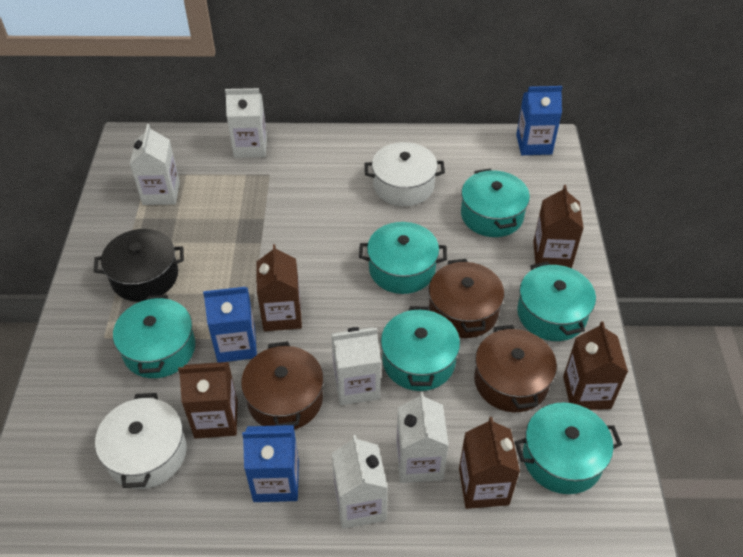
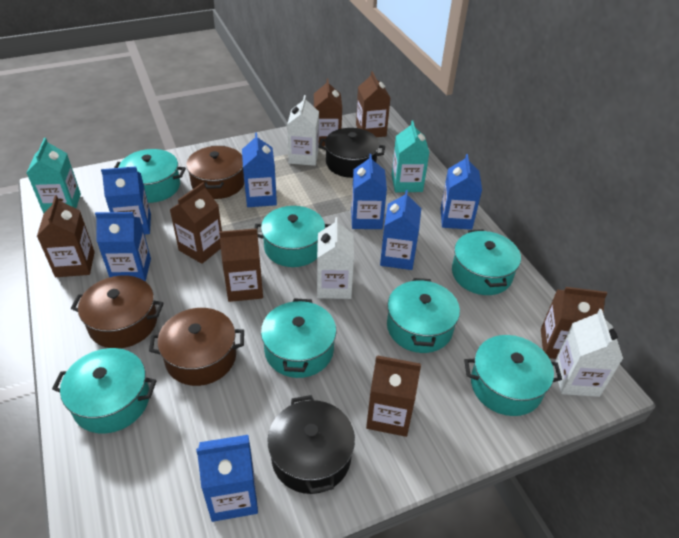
black pot: [94,229,184,302] = 1 -> [267,395,355,494] [318,128,385,178] = 2
blue carton: [203,287,257,363] [242,425,299,502] [516,86,562,155] = 3 -> [95,212,151,282] [101,166,151,234] [196,435,258,522] [242,133,277,207] [351,154,387,229] [380,190,421,270] [441,154,482,230] = 7
brown carton: [178,362,238,439] [256,244,302,331] [459,417,520,509] [533,185,584,268] [563,321,628,410] = 5 -> [37,195,95,277] [170,183,222,264] [219,228,263,302] [314,79,342,146] [356,71,390,137] [366,356,421,437] [541,287,607,359] = 7
turquoise carton: none = 0 -> [27,138,81,214] [392,121,429,192] = 2
turquoise pot: [113,295,195,378] [359,222,447,294] [381,306,460,391] [461,169,530,237] [515,402,622,494] [517,261,596,341] = 6 -> [52,348,156,433] [114,149,186,203] [255,206,331,267] [261,298,336,378] [387,278,460,353] [452,229,521,295] [464,335,562,416] = 7
white carton: [130,124,180,205] [225,88,267,158] [331,327,381,405] [332,435,388,529] [396,392,449,483] = 5 -> [287,95,319,166] [317,217,354,299] [554,309,623,397] = 3
white pot: [95,393,186,489] [365,142,445,206] = 2 -> none = 0

